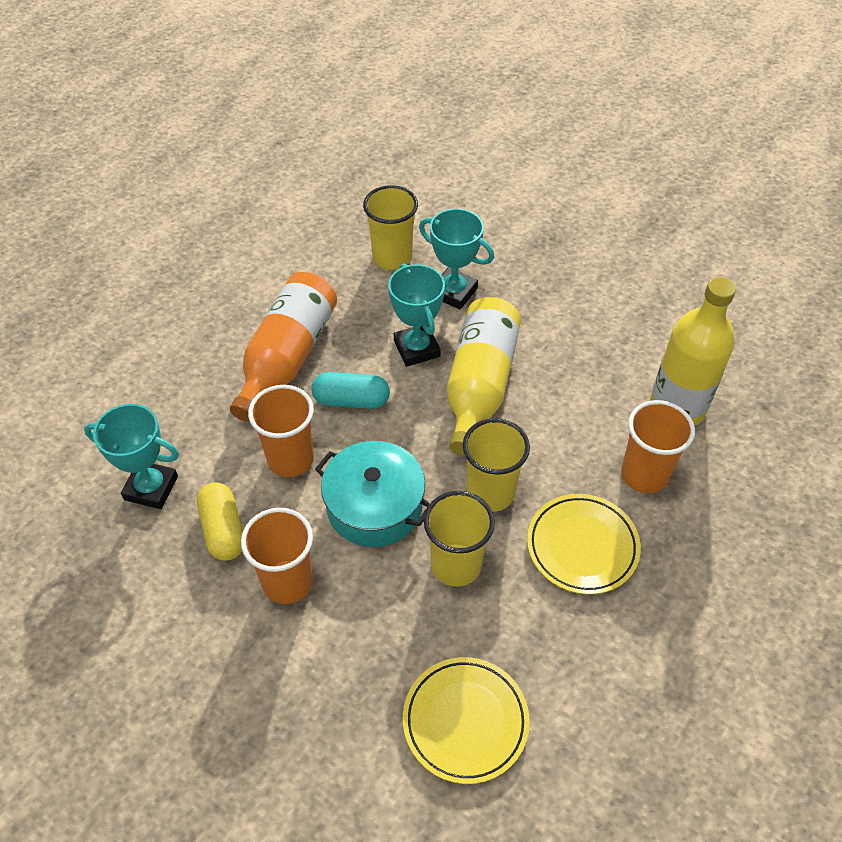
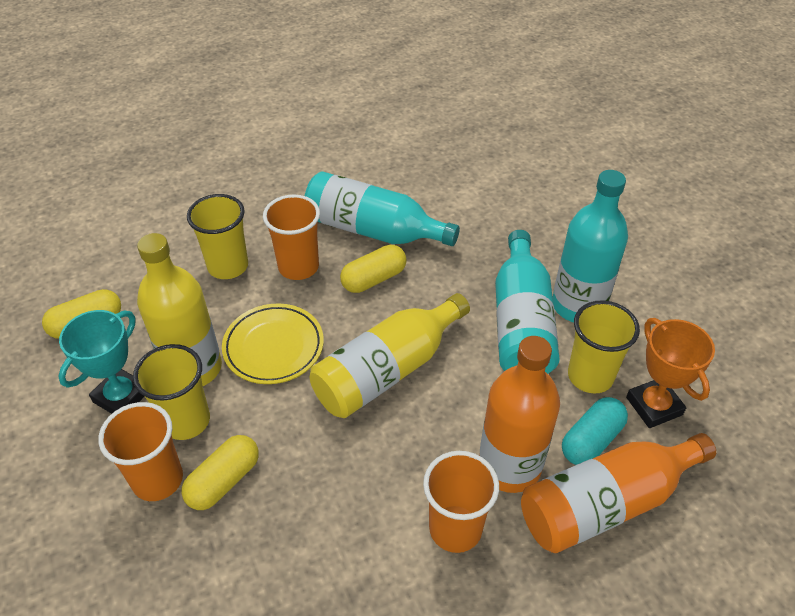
orange bottle: [230,272,337,421] = 1 -> [479,336,560,493] [521,433,716,553] = 2
orange trophy: none = 0 -> [626,318,715,428] = 1
turquoise bottle: none = 0 -> [305,171,460,246] [495,230,560,374] [553,170,628,322] = 3
turquoise pot: [315,441,430,547] = 1 -> none = 0
turquoise trophy: [84,404,179,509] [388,264,445,367] [419,208,494,310] = 3 -> [58,310,145,414] = 1
yellow capsule: [197,482,243,561] = 1 -> [42,289,121,339] [181,435,259,510] [340,245,407,293] = 3
yellow plate: [403,657,530,784] [527,494,641,595] = 2 -> [222,303,324,384] = 1

